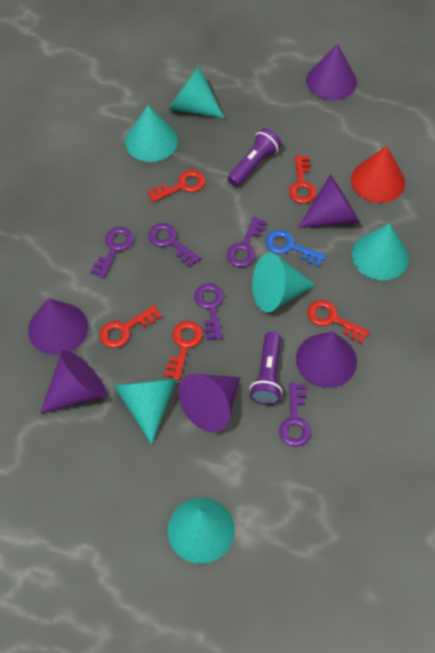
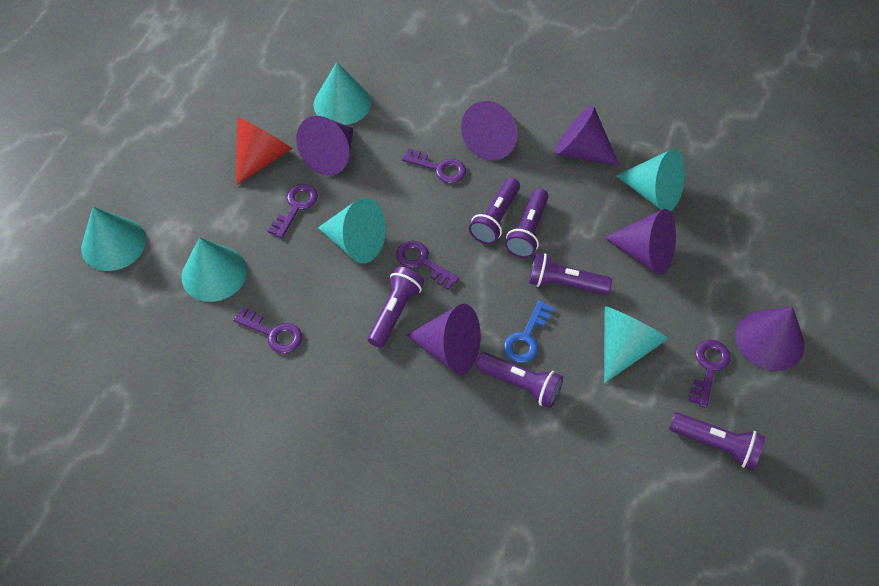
purple flashlight: [227,128,282,187] [250,331,282,405] = 2 -> [368,267,424,348] [469,177,520,244] [476,352,563,408] [505,188,549,258] [529,253,612,295] [669,412,765,470] = 6
red key: [100,305,162,348] [147,170,205,202] [164,321,203,380] [289,155,317,204] [307,300,369,344] = 5 -> none = 0

